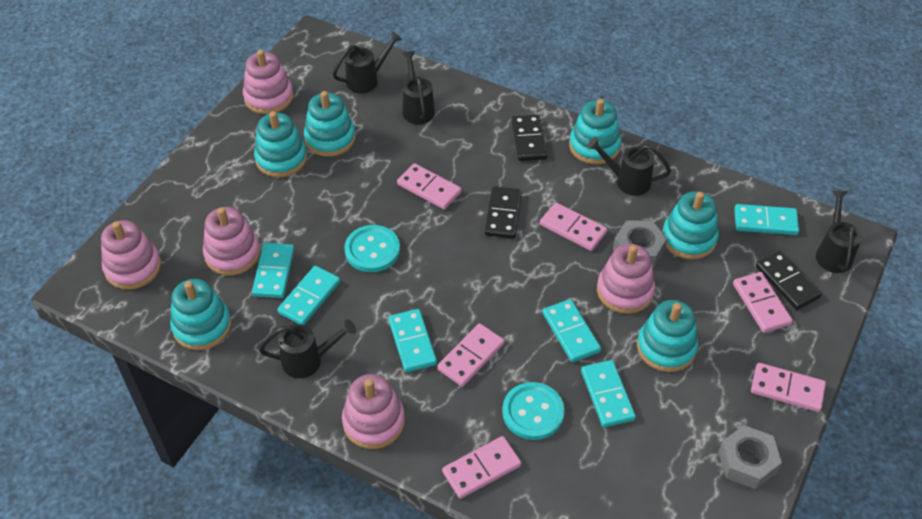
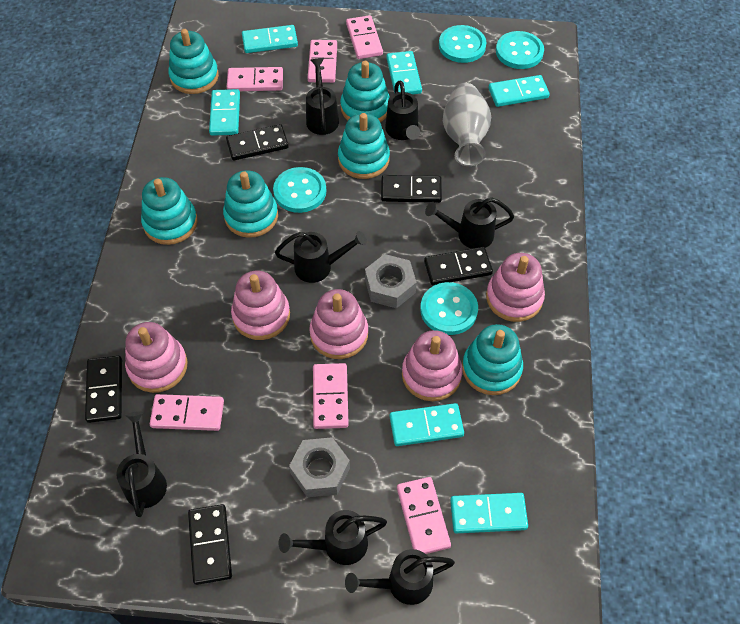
black domino: [485,186,522,239] [512,115,547,161] [756,251,822,310] = 3 -> [85,356,122,423] [188,504,232,585] [226,124,288,161] [381,175,442,203] [424,247,493,285] = 5
black watering can: [259,319,356,378] [333,31,402,93] [402,51,435,124] [587,137,671,196] [816,191,862,273] = 5 -> [116,411,167,517] [275,231,367,283] [279,510,387,565] [306,58,339,135] [345,549,455,605] [385,80,420,140] [425,197,514,249] = 7
grey vase: none = 0 -> [443,83,491,166] = 1
turquoise button: [344,225,400,272] [502,382,565,440] = 2 -> [273,167,326,213] [420,282,478,335] [439,25,487,63] [496,31,544,69] = 4

